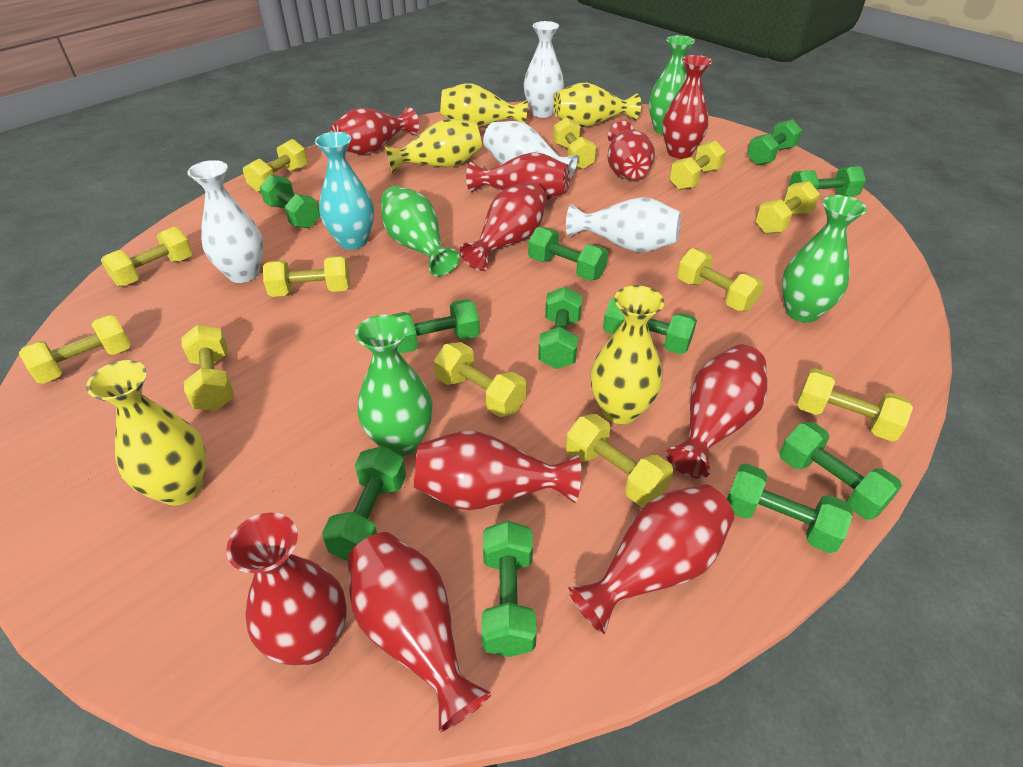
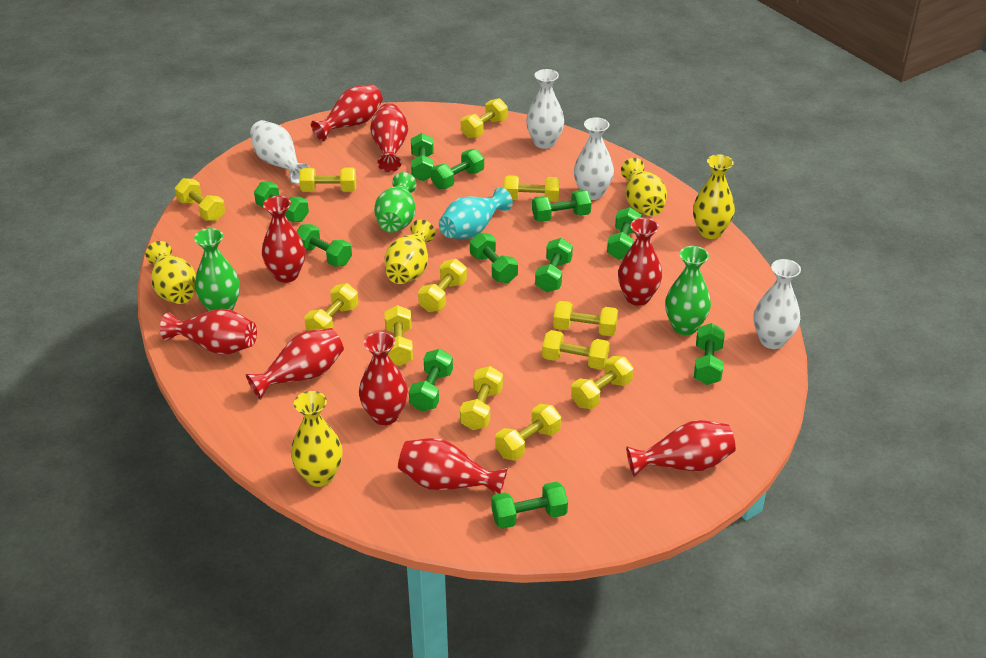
green vase: [355,315,433,456] [381,186,459,277] [649,35,695,135] [782,195,867,323] = 4 -> [194,228,240,311] [374,172,417,233] [665,246,711,335] = 3
red vase: [226,513,346,666] [330,107,419,155] [347,532,492,732] [414,431,581,510] [460,182,547,271] [466,152,570,201] [568,484,734,634] [608,121,655,180] [662,55,712,159] [666,345,767,479] = 10 -> [160,309,257,354] [246,328,344,400] [262,196,305,283] [311,84,383,141] [359,332,408,425] [370,103,408,172] [398,438,508,494] [618,218,662,306] [626,420,736,477] = 9

